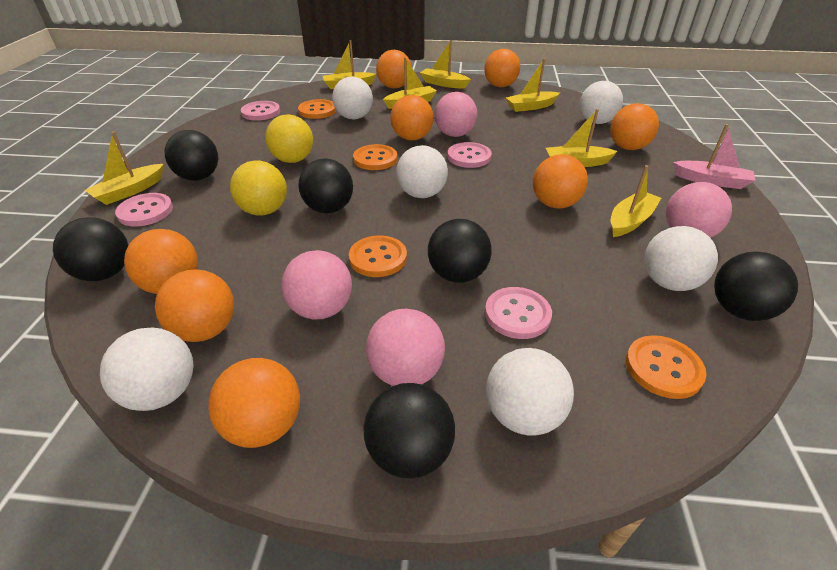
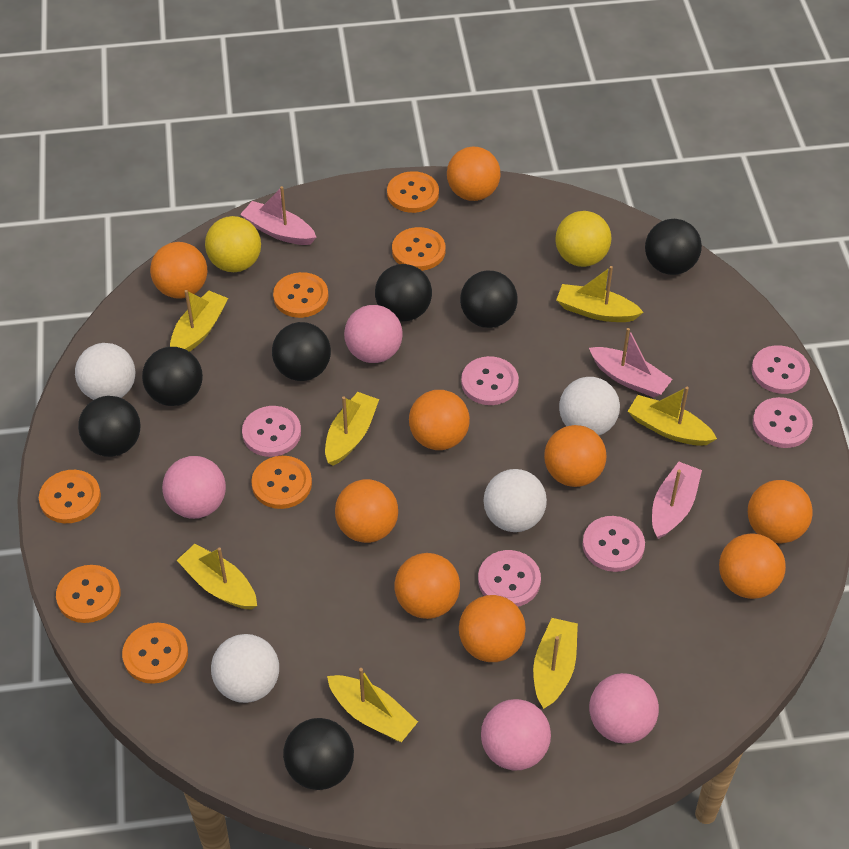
black ball: [53,217,128,281] [165,130,218,181] [298,158,353,213] [364,383,455,478] [428,219,492,283] [714,252,798,321] = 6 -> [78,396,141,457] [142,347,203,406] [272,322,331,381] [283,718,354,790] [375,264,432,321] [460,270,517,328] [645,219,702,275] = 7
orange ball: [124,229,198,294] [155,269,234,342] [208,358,300,448] [376,50,412,88] [390,95,434,141] [484,49,520,87] [533,154,588,209] [610,103,659,150] = 8 -> [150,242,207,299] [335,479,398,543] [394,553,460,619] [409,390,470,450] [447,147,501,201] [459,595,526,662] [544,425,606,487] [719,534,786,599] [748,480,813,543] = 9
orange button: [298,99,336,119] [349,236,407,277] [353,144,398,170] [626,335,706,399] = 4 -> [39,470,101,523] [56,565,120,623] [122,623,188,684] [251,456,312,509] [273,272,328,318] [387,171,439,213] [392,227,445,271] = 7
pink boat: [673,124,756,189] = 1 -> [240,186,317,245] [589,328,673,398] [652,462,702,539] = 3
pink button: [115,193,173,226] [241,101,280,121] [447,142,492,168] [485,287,552,339] = 4 -> [242,406,301,457] [461,356,519,405] [478,550,541,607] [583,516,645,572] [752,345,810,394] [753,397,813,448] = 6
white ball: [100,327,194,411] [332,77,373,120] [396,145,448,198] [486,348,574,436] [580,81,623,124] [644,226,718,291] = 6 -> [75,343,135,400] [211,634,279,703] [484,469,547,532] [559,377,620,435] = 4

